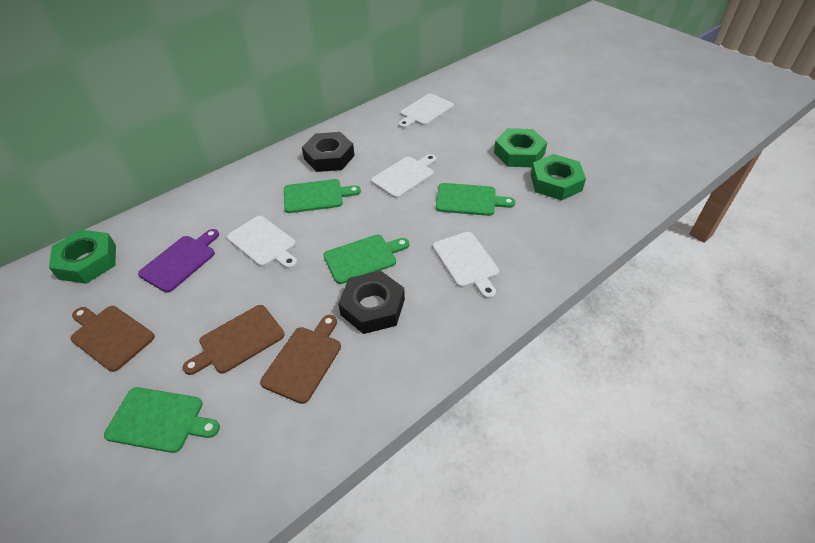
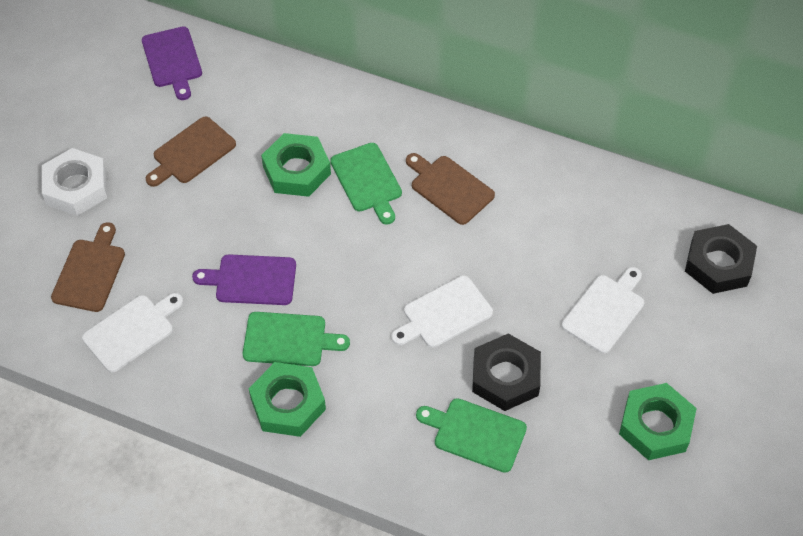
green cutting board: [104,387,220,453] [284,179,361,213] [323,234,409,284] [436,183,515,216] = 4 -> [243,312,350,366] [330,143,402,225] [416,398,527,473] = 3
purple cutting board: [138,229,219,293] = 1 -> [142,26,202,100] [192,254,296,305] = 2
white cutting board: [227,216,297,269] [371,154,437,198] [398,94,454,128] [433,232,499,299] = 4 -> [82,293,183,372] [391,275,493,348] [562,267,644,354] = 3
white nut: none = 0 -> [42,148,107,216] = 1

